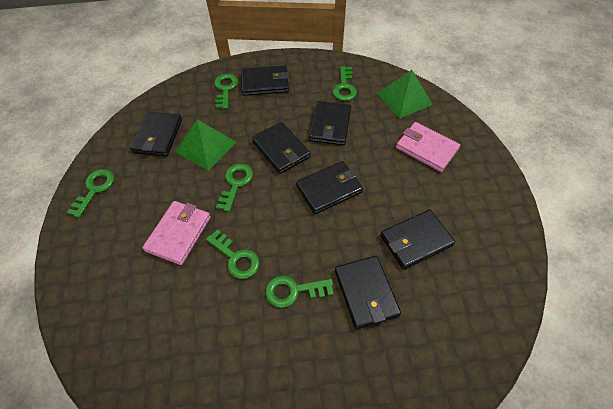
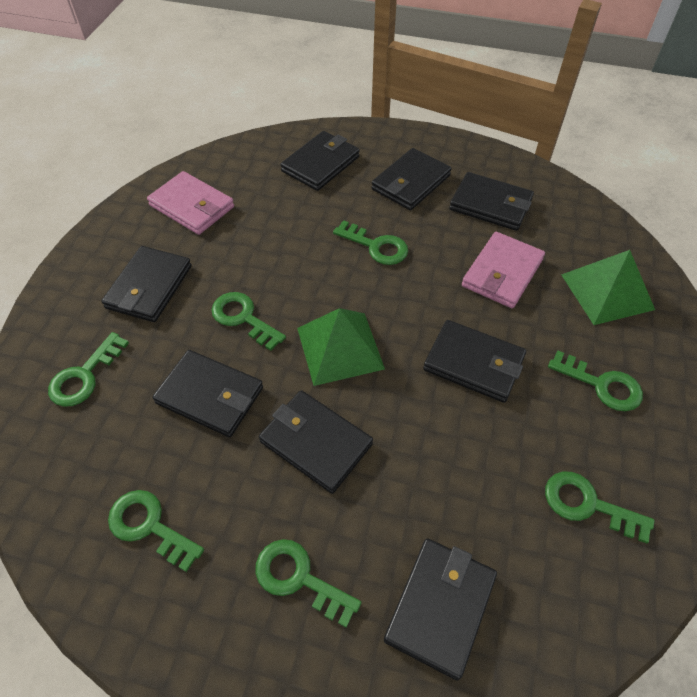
black wallet: [130,112,182,156] [241,66,289,96] [252,122,310,174] [296,161,363,214] [309,101,351,145] [335,256,401,329] [380,210,455,270] = 7 -> [101,246,192,322] [152,350,263,437] [259,390,373,494] [281,131,360,191] [371,148,452,210] [384,538,497,681] [423,320,526,403] [449,172,534,231] = 8
green key: [67,169,115,218] [206,229,260,279] [214,74,238,109] [216,164,253,212] [265,276,334,308] [333,66,357,101] = 6 -> [48,332,129,407] [108,490,204,572] [211,292,286,351] [255,539,362,628] [333,220,408,265] [545,471,655,543] [548,350,643,411] = 7

